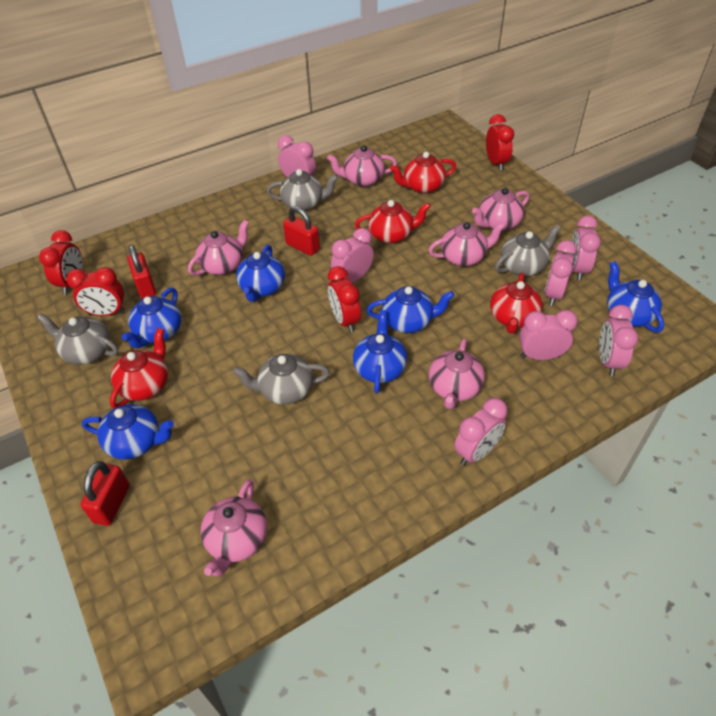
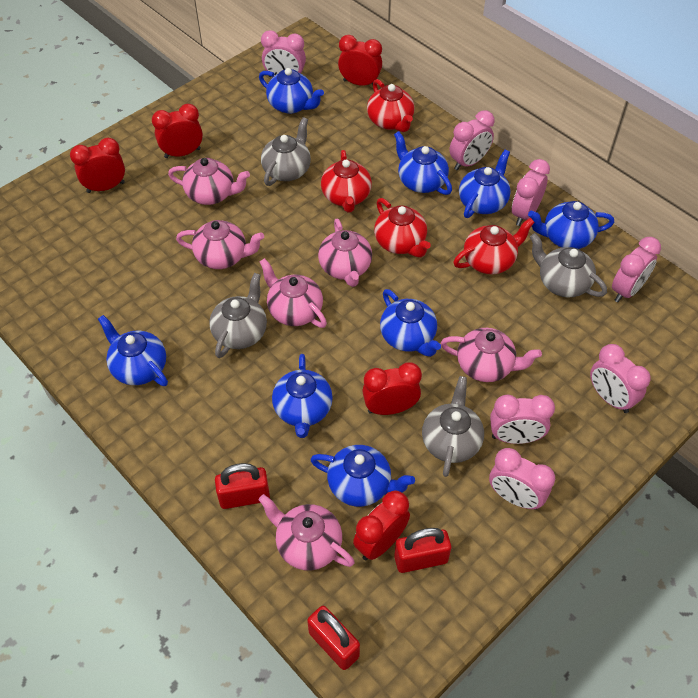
blue teapot: [82,404,174,459] [122,288,181,348] [236,245,285,302] [353,310,407,393] [367,286,454,333] [607,261,664,333] = 6 -> [98,315,168,386] [259,68,324,114] [272,354,333,438] [310,445,415,507] [380,289,441,357] [394,131,452,195] [459,150,511,218] [528,201,614,249] = 8
red clock: [39,230,83,294] [66,267,126,316] [328,266,361,333] [486,114,514,171] = 4 -> [70,138,125,193] [152,104,203,158] [338,35,382,86] [353,490,410,560] [362,363,422,415] = 5

